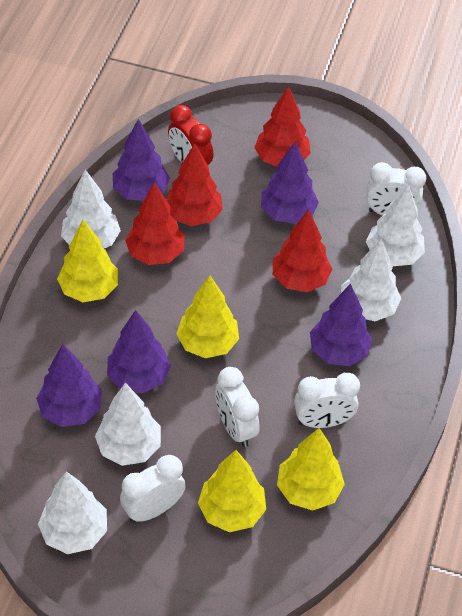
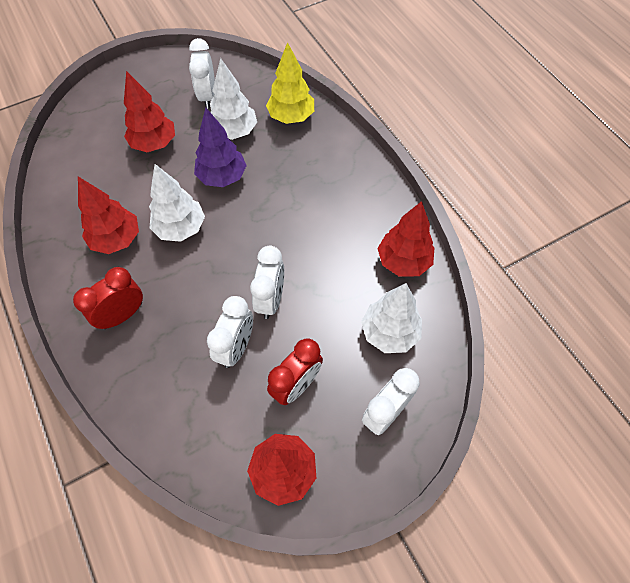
purple tree: [36,344,102,427] [107,310,171,393] [113,119,170,201] [261,141,319,224] [310,284,372,366] = 5 -> [194,108,247,187] = 1
red clock: [168,105,213,165] = 1 -> [73,267,143,329] [267,339,323,405] = 2
white tree: [38,471,107,554] [61,169,121,248] [95,383,161,466] [341,238,401,321] [366,185,425,266] = 5 -> [149,164,205,242] [210,58,257,140] [361,283,422,353] = 3
yellow tree: [57,219,118,302] [176,275,239,358] [198,450,266,532] [277,428,345,511] = 4 -> [266,42,314,124] = 1

